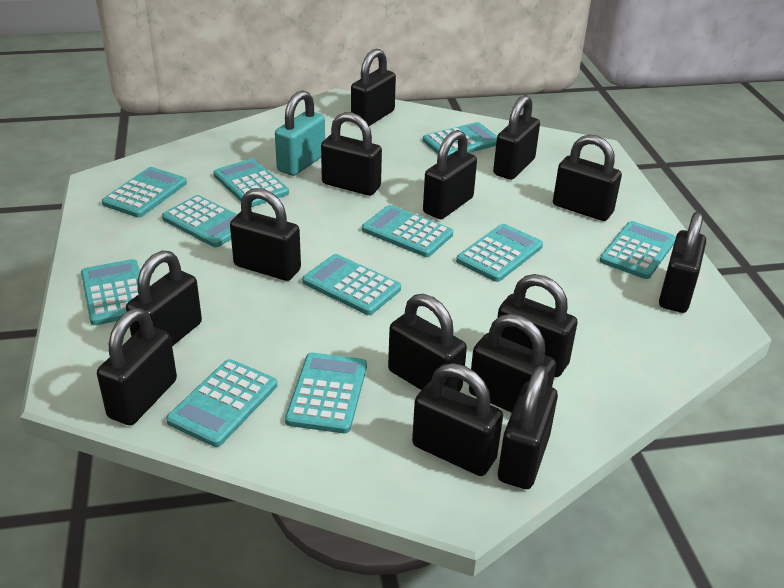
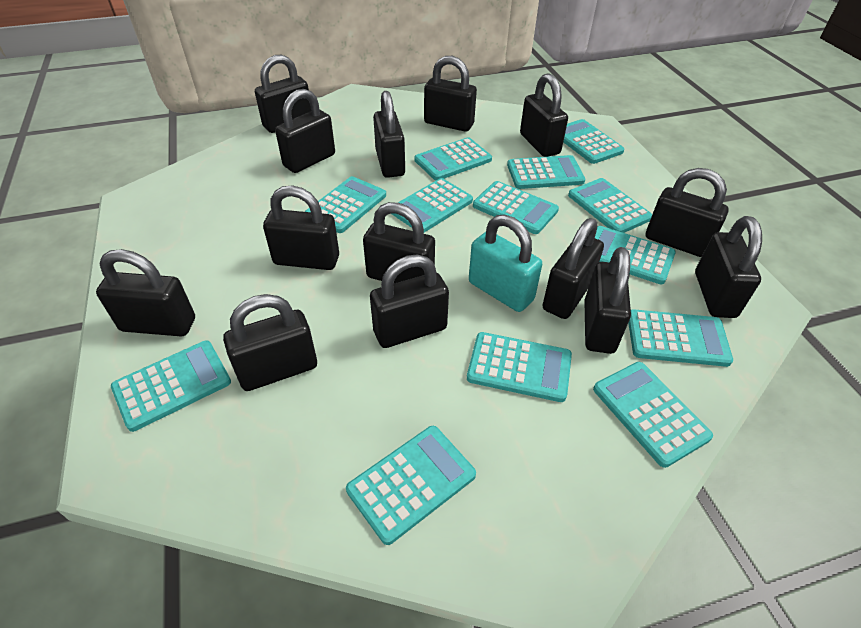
turquoise calculator: [81,259,140,325] [102,167,187,217] [162,195,238,247] [166,359,277,447] [213,159,289,207] [285,352,367,433] [302,254,401,315] [362,205,453,257] [423,122,497,157] [456,224,543,282] [600,221,676,279] = 11 -> [111,340,231,432] [305,176,386,233] [346,426,476,545] [391,178,473,233] [415,137,492,180] [467,332,572,402] [473,181,559,234] [507,155,585,189] [563,119,624,164] [568,178,652,233] [593,362,713,468] [595,226,676,284] [628,309,733,367] = 13

